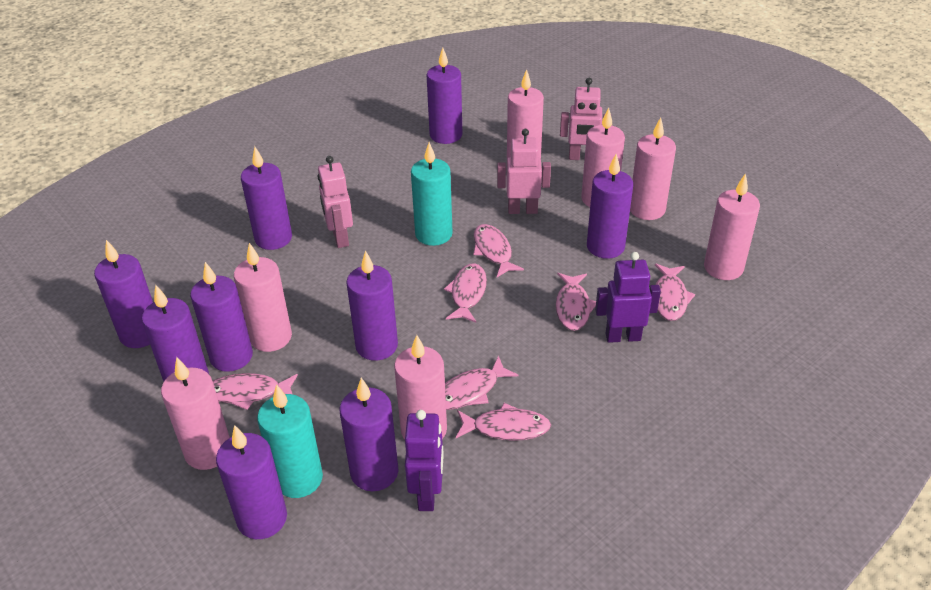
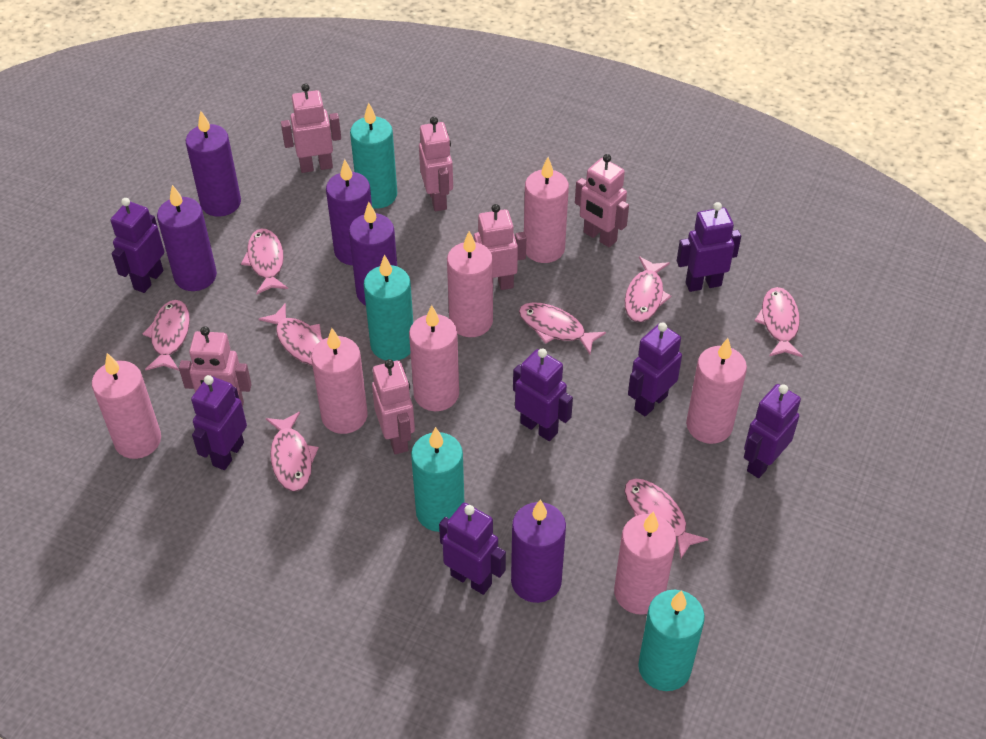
pink fish: [213,373,298,410] [444,263,487,323] [445,355,518,410] [456,403,551,441] [473,224,524,277] [556,273,596,331] [655,264,695,321] = 7 -> [143,300,190,371] [241,229,288,295] [259,303,323,365] [266,412,319,492] [519,302,606,354] [624,479,709,558] [625,256,671,322] [755,287,803,357] = 8
pink robot: [318,156,353,248] [497,129,551,214] [560,78,605,160] = 3 -> [179,326,252,406] [281,84,341,173] [372,359,415,454] [419,117,453,211] [474,204,526,290] [575,154,629,247] = 6
purple candle: [94,240,153,348] [142,285,209,381] [190,262,253,372] [216,425,287,539] [241,146,292,250] [340,378,398,491] [346,251,398,361] [427,48,462,144] [587,154,633,259] = 9 -> [157,185,217,291] [186,111,241,217] [326,159,372,265] [349,202,397,305] [511,499,566,603] = 5
purple robot: [405,410,444,511] [595,252,661,343] = 2 -> [111,198,164,293] [191,375,247,470] [439,503,506,595] [513,348,573,441] [628,322,682,417] [677,202,741,292] [744,384,801,478] = 7
turquoise candle: [257,384,323,498] [411,142,453,246] = 2 -> [350,103,397,209] [364,255,413,361] [411,427,465,532] [638,590,705,691] = 4

